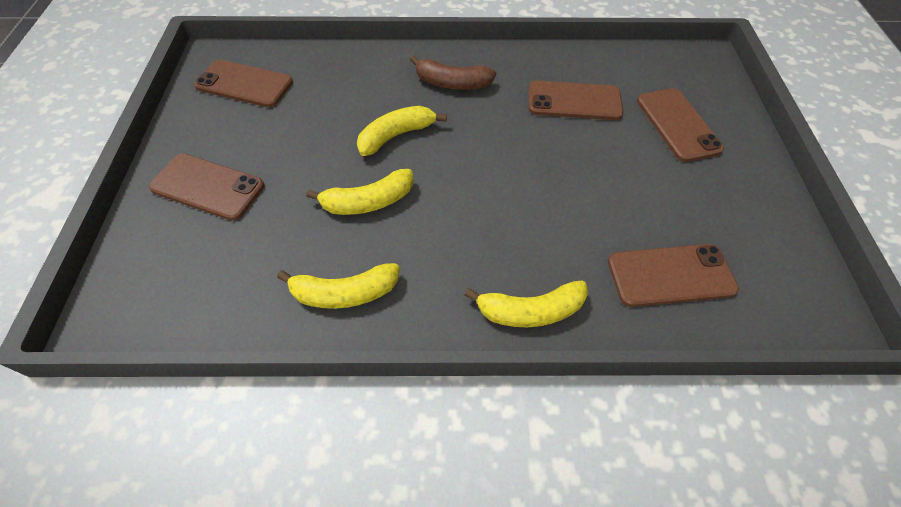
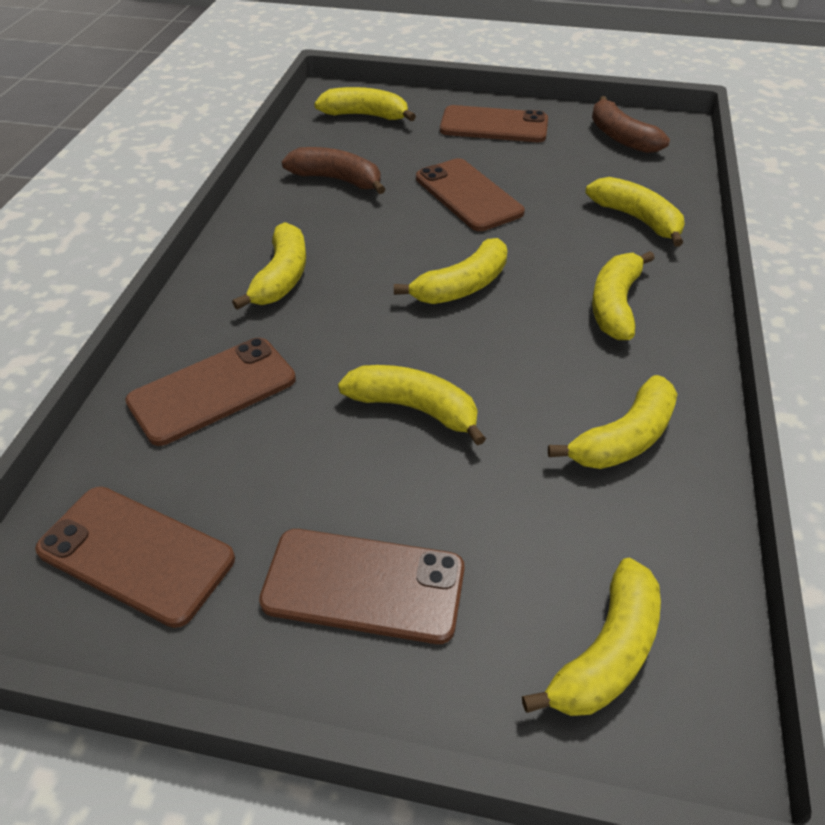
brown banana: [410,55,496,90] = 1 -> [282,147,385,194] [592,96,670,153] = 2
yellow banana: [277,263,400,309] [306,169,413,215] [357,106,447,156] [465,281,588,327] = 4 -> [232,222,306,310] [314,87,416,121] [338,365,486,446] [394,238,507,304] [522,558,661,716] [548,375,677,469] [586,177,685,247] [592,251,655,340] = 8

